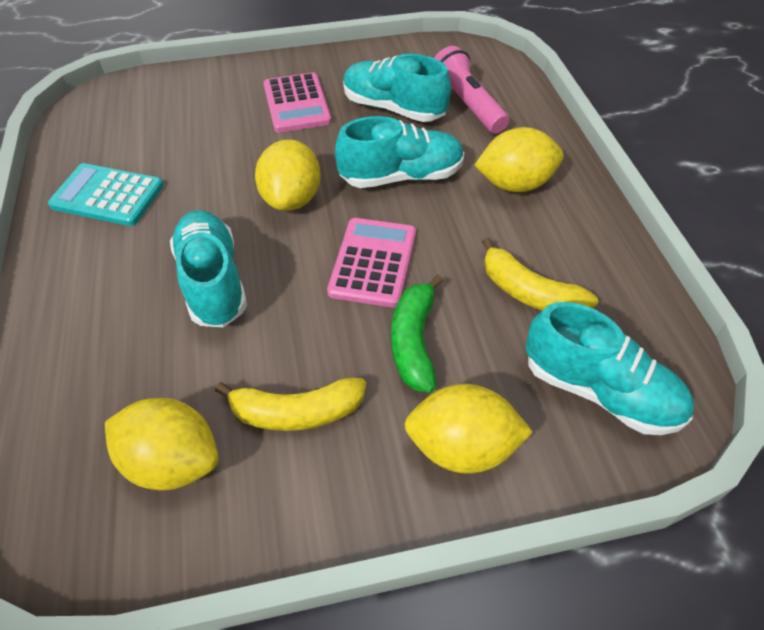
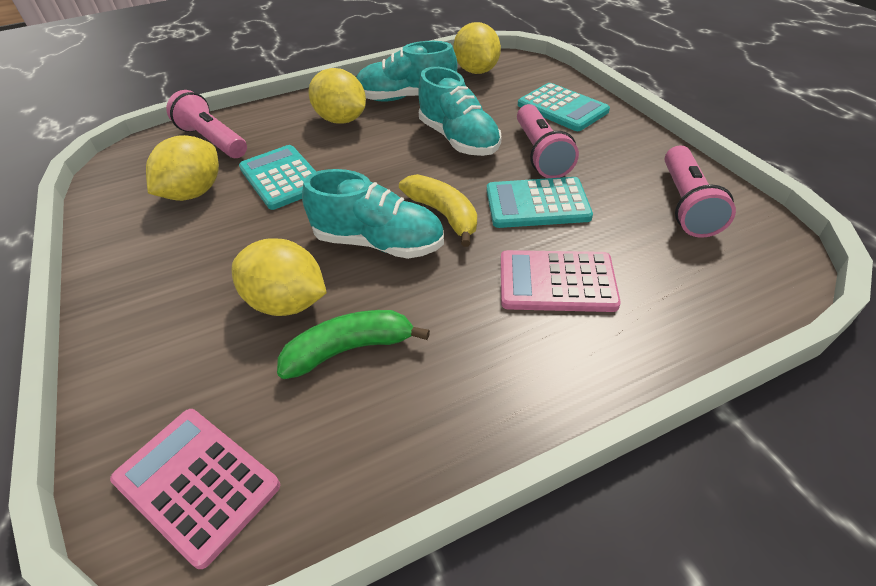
pink flashlight: [434,46,509,134] = 1 -> [166,90,247,158] [517,104,579,178] [664,145,736,238] = 3
turquoise calculator: [48,163,164,226] = 1 -> [239,145,316,210] [487,177,593,228] [518,83,610,131] = 3
turquoise shoe: [170,210,247,327] [335,116,465,188] [343,54,451,122] [525,302,694,435] = 4 -> [302,169,444,259] [356,41,457,101] [418,67,502,156] = 3
yellow banana: [215,378,366,431] [482,237,598,310] = 2 -> [399,174,477,247] = 1

